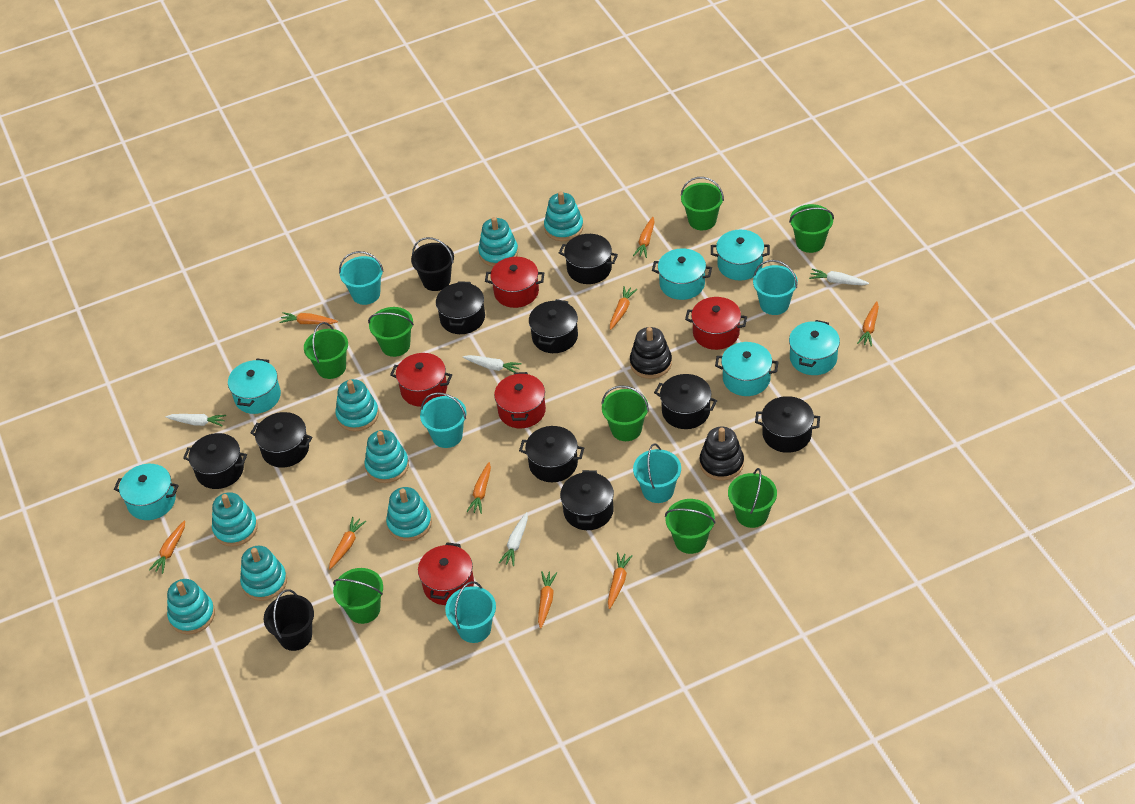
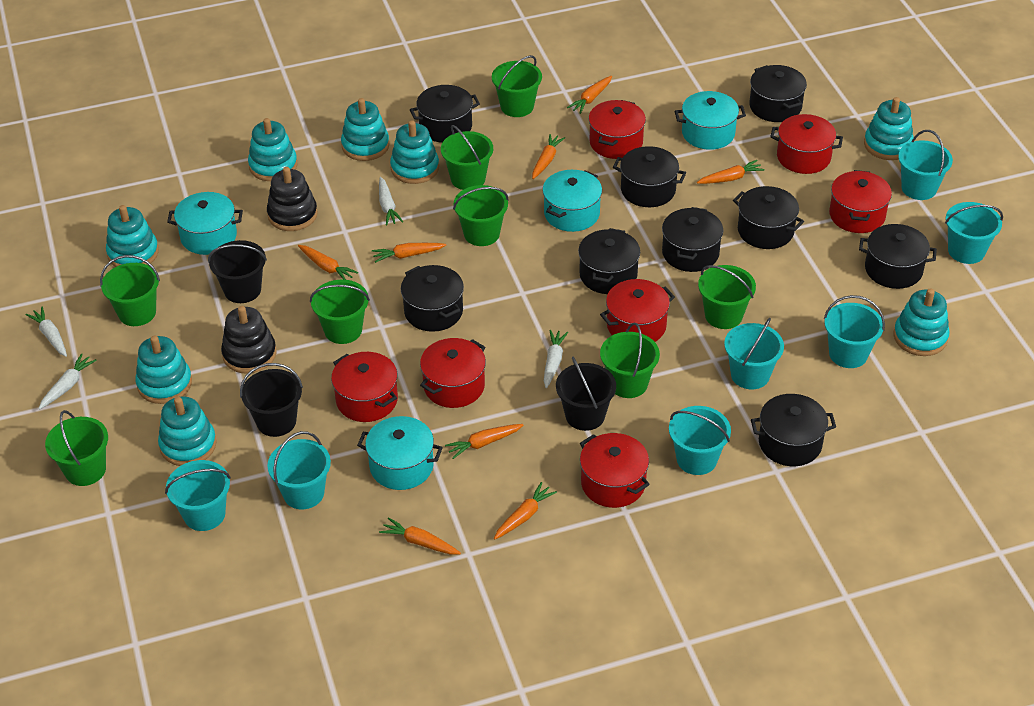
black bucket: [264,590,314,651] [411,237,454,291] = 2 -> [208,240,267,303] [240,363,303,437] [556,357,616,431] = 3
orange carrot: [149,520,185,574] [279,312,338,324] [329,517,366,569] [466,462,491,514] [538,571,557,629] [608,552,633,609] [610,286,637,330] [633,217,655,258] [857,301,879,347] = 9 -> [298,245,358,280] [372,243,446,263] [379,517,461,555] [445,424,524,459] [494,482,557,540] [532,134,565,179] [567,76,612,114] [697,160,765,184] = 8
red pot: [390,353,452,407] [418,542,474,605] [485,257,544,308] [494,372,546,429] [685,297,747,350] = 5 -> [331,352,398,422] [420,338,486,408] [580,433,650,508] [589,100,646,159] [600,279,675,342] [770,114,843,174] [829,170,892,233] = 7
turquoise bucket: [339,251,384,305] [420,392,466,448] [445,581,496,643] [633,443,681,503] [753,260,798,315] = 5 -> [165,460,231,531] [267,431,331,509] [669,406,731,475] [724,318,784,389] [824,295,885,368] [898,130,953,200] [945,202,1003,264] = 7
turquoise pot: [114,464,179,520] [228,359,281,414] [652,248,712,300] [711,230,770,280] [715,342,779,396] [789,320,840,375] = 6 -> [167,192,243,255] [357,416,443,490] [542,170,602,232] [675,91,746,150] = 4

